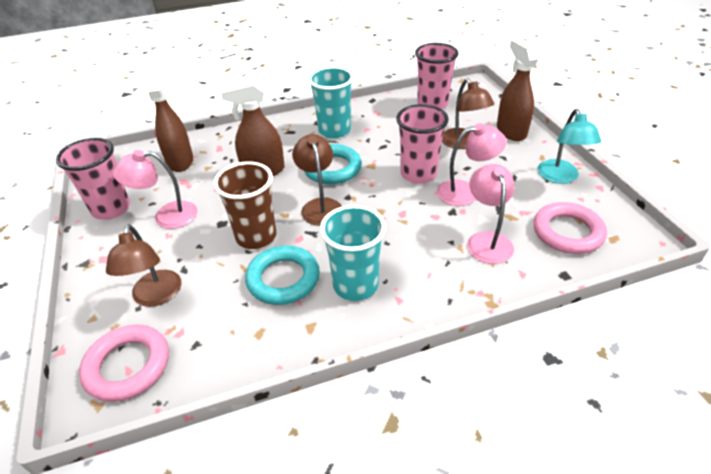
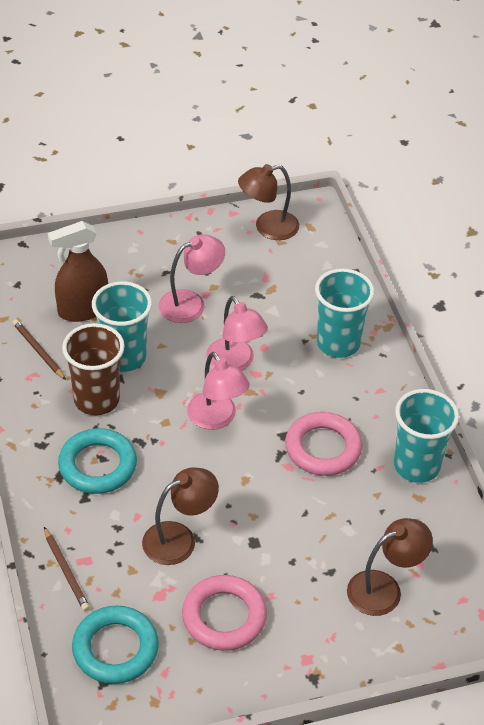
brown pencil: none = 0 -> [13,319,66,380] [44,527,90,611] = 2
brown spray bottle: [146,68,193,172] [221,81,285,176] [497,39,539,141] = 3 -> [48,221,108,322] = 1
pink cup: [56,138,130,220] [396,104,449,184] [415,43,459,109] = 3 -> none = 0
turquoise cup: [308,66,354,138] [320,205,386,301] = 2 -> [92,281,152,372] [315,269,374,358] [394,389,459,483] = 3
turquoise lamp: [537,109,601,184] = 1 -> none = 0

